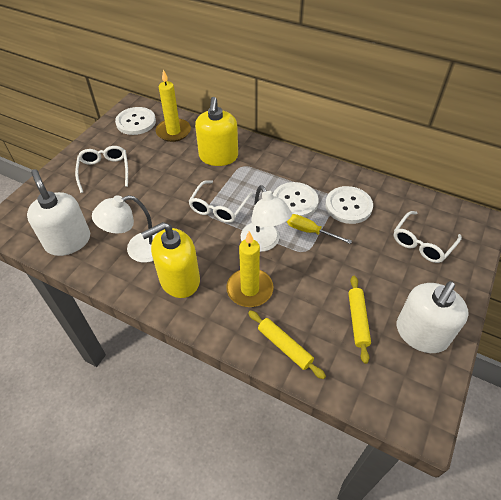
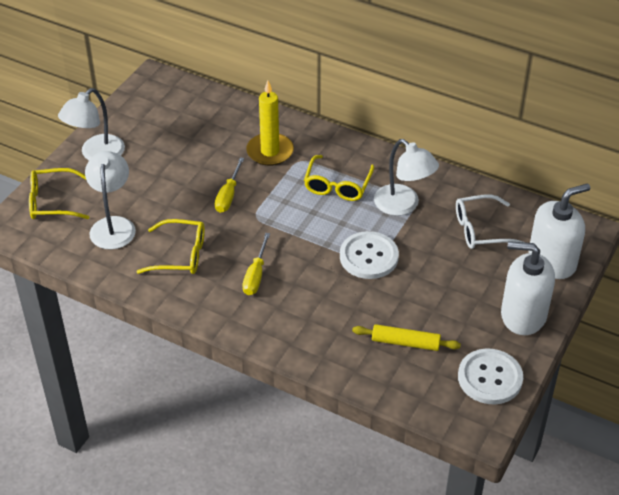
white button: [115,107,156,135] [273,182,319,218] [325,186,373,224] = 3 -> [340,231,399,279] [458,349,523,404] = 2
white glasses: [75,146,128,193] [188,180,253,223] [394,211,462,263] = 3 -> [456,194,526,249] = 1
white lamp: [92,195,157,263] [241,185,292,252] = 2 -> [58,88,125,160] [85,151,136,249] [374,139,439,216] = 3
yellow candle: [156,70,191,142] [226,231,274,307] = 2 -> [246,81,294,166] = 1
yellow glasses: none = 0 -> [29,168,89,219] [136,219,205,274] [304,155,374,201] = 3
yellow rolling pin: [248,310,326,379] [348,276,371,364] = 2 -> [352,324,461,351] = 1
yellow screwdriver: [287,214,352,244] = 1 -> [215,157,244,213] [242,233,270,295] = 2
yellow soap dispenser: [141,222,200,298] [195,97,238,166] = 2 -> none = 0

